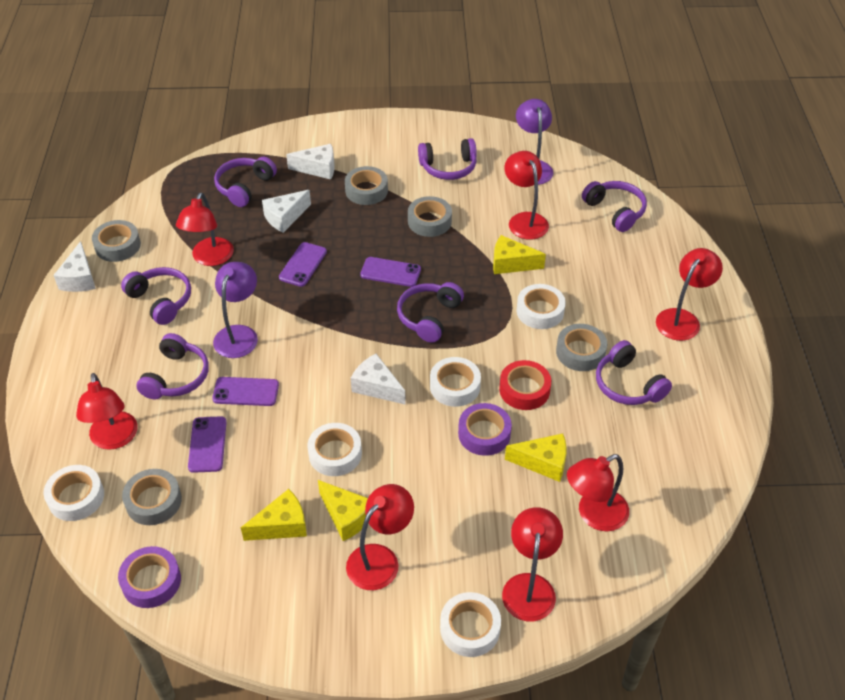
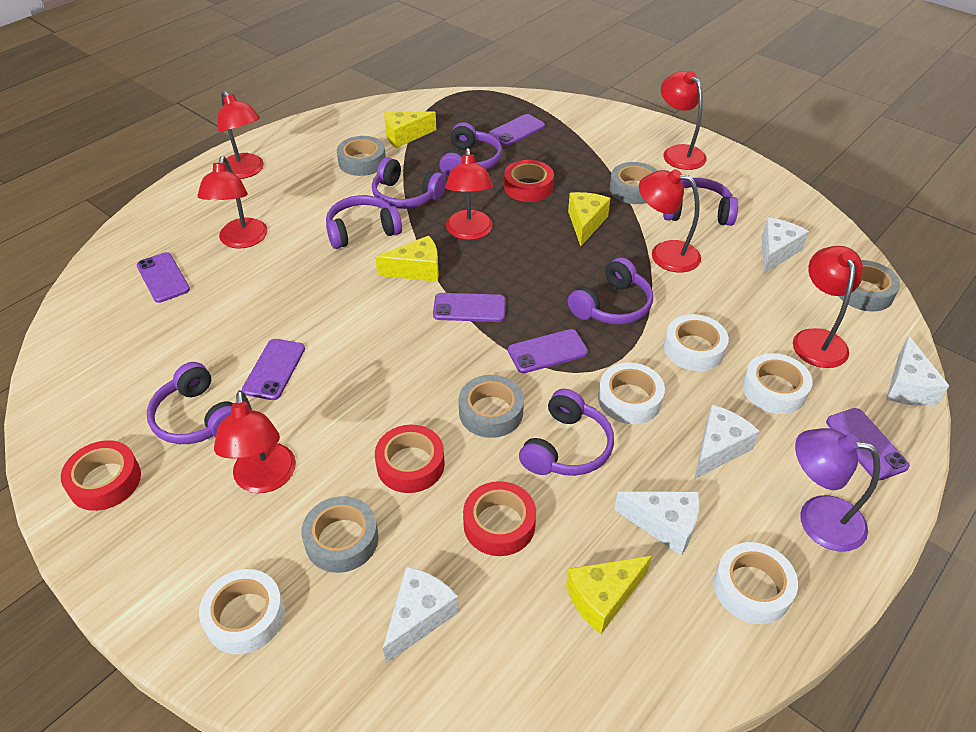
purple lamp: [213,262,258,358] [516,99,553,185] = 2 -> [795,428,880,552] = 1
purple phone: [188,416,227,473] [212,377,279,406] [279,242,327,287] [360,257,421,287] = 4 -> [137,252,190,303] [242,339,305,400] [433,293,506,322] [488,114,545,146] [508,329,588,373] [826,408,910,481] = 6
purple tape: [118,546,181,608] [458,403,512,456] = 2 -> none = 0
red tape: [499,360,551,410] = 1 -> [61,440,141,511] [375,425,445,493] [463,481,536,556] [504,160,554,202] = 4
white cheese: [53,241,96,292] [262,190,311,233] [286,144,335,179] [351,354,406,405] = 4 -> [383,566,459,663] [614,492,700,556] [694,405,760,479] [762,218,809,274] [886,336,949,406] = 5

